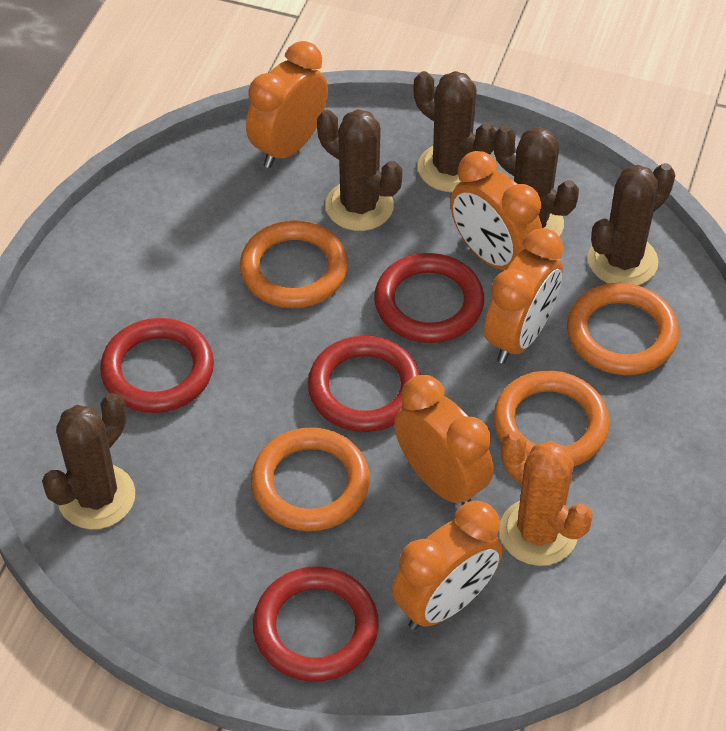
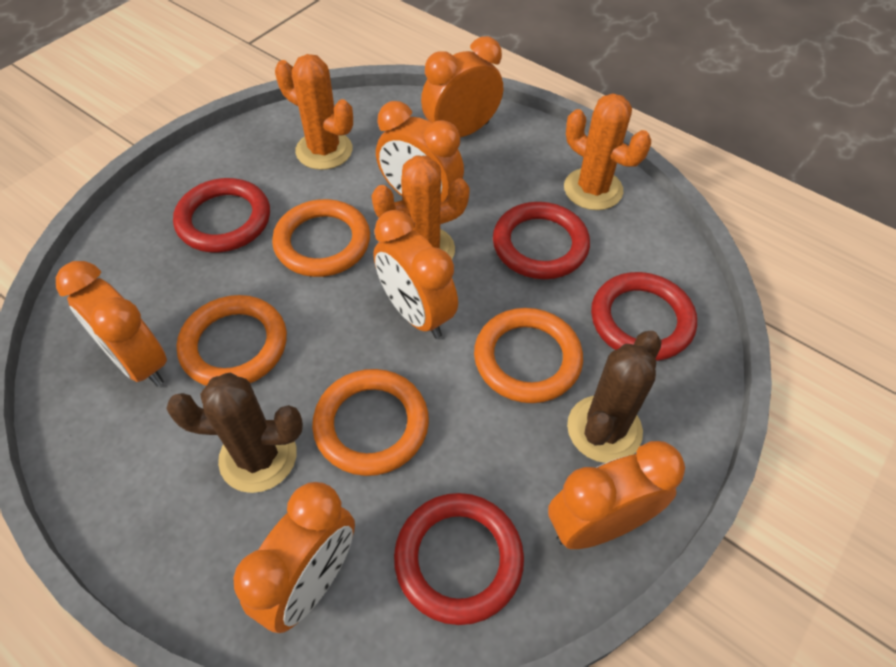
brown cactus: [42,393,135,529] [317,109,402,231] [414,71,496,192] [494,125,579,236] [588,163,675,285] = 5 -> [166,373,303,493] [567,331,662,463] = 2
orange cactus: [499,431,593,566] = 1 -> [275,54,353,170] [372,155,470,259] [564,93,651,210] = 3
orange clock: [246,41,328,168] [392,501,503,630] [394,375,494,504] [450,151,542,270] [484,228,564,364] = 5 -> [56,261,167,387] [233,482,355,633] [373,210,458,338] [376,101,464,202] [421,36,503,137] [548,441,685,549] = 6

